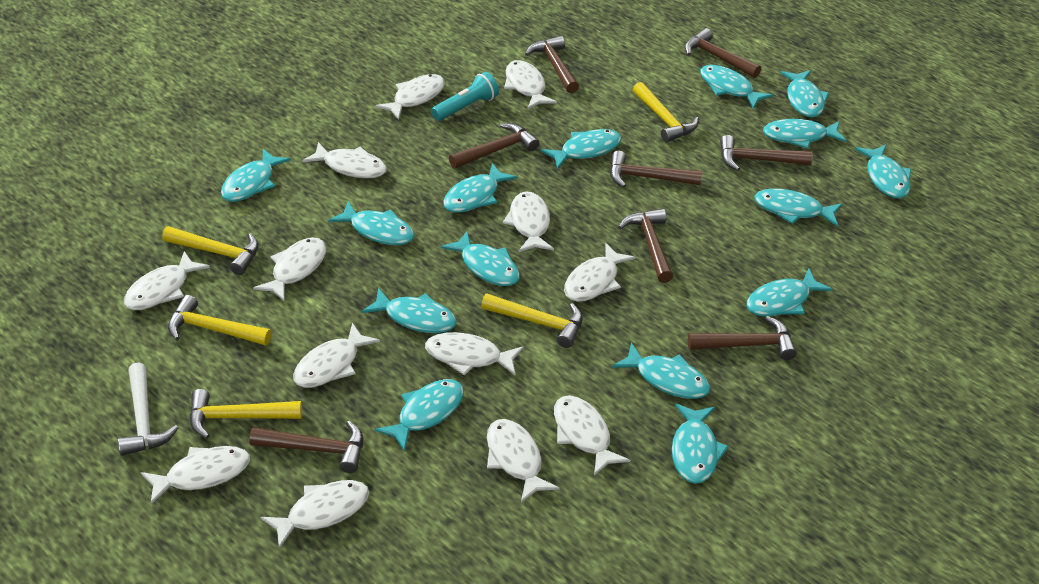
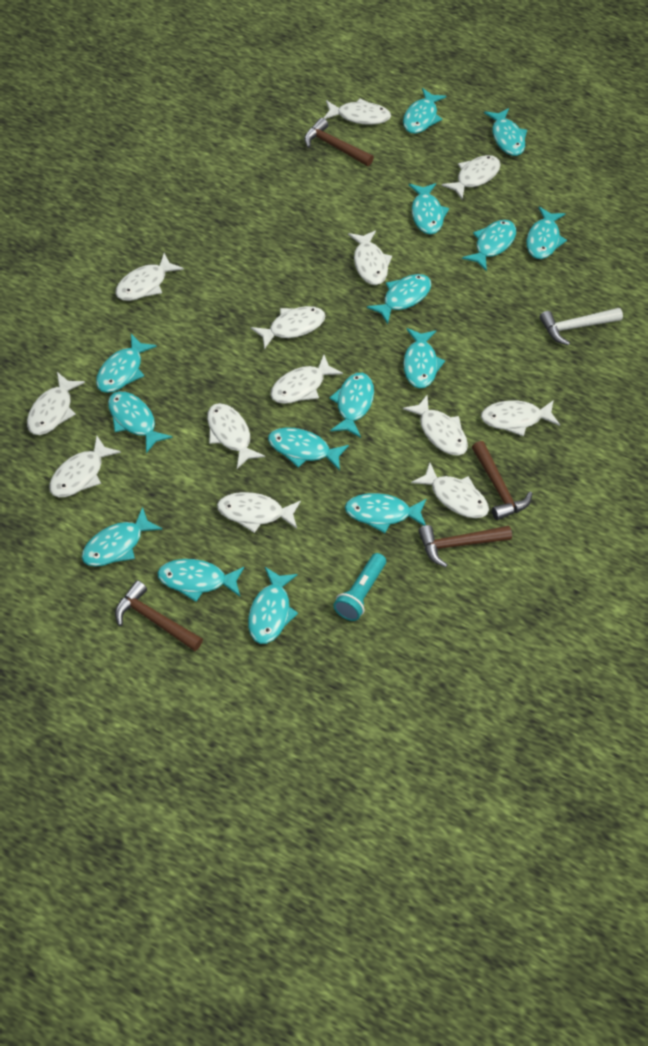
brown hammer: [249,421,363,473] [449,123,539,169] [525,36,579,93] [610,151,702,188] [618,209,673,283] [685,28,761,78] [688,316,797,360] [720,135,812,171] = 8 -> [115,581,203,651] [304,118,374,166] [418,525,512,567] [472,441,532,520] = 4
yellow hammer: [162,226,259,275] [168,295,272,345] [189,389,302,439] [481,293,583,348] [632,82,699,143] = 5 -> none = 0

